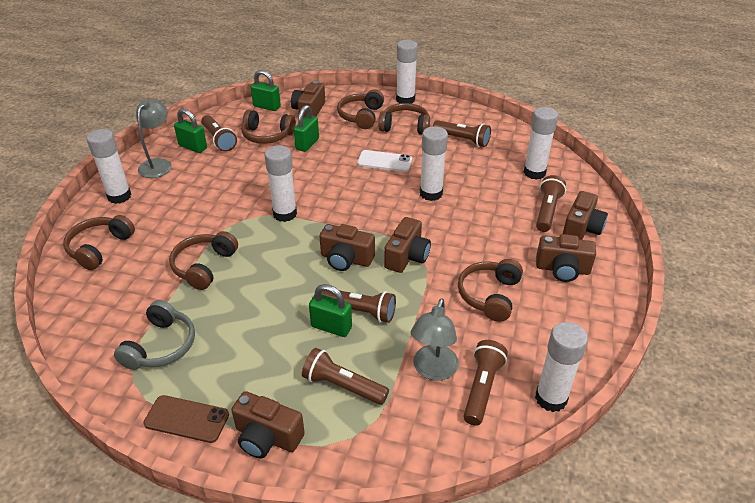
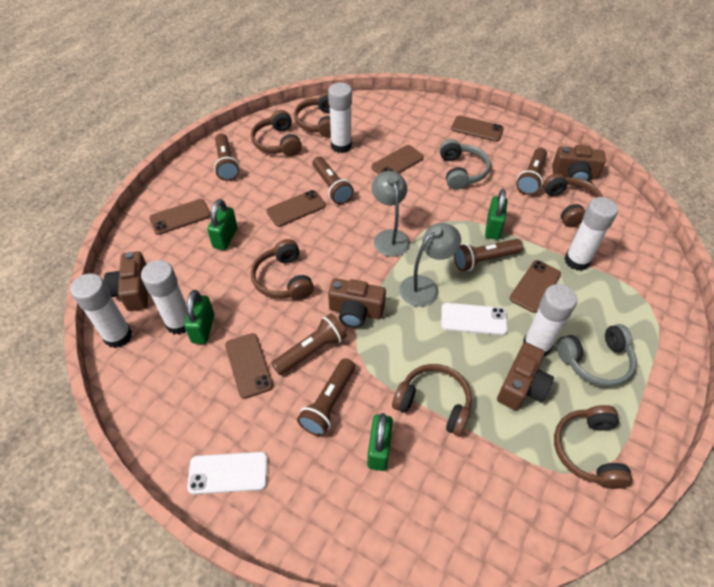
brown camera: [231,391,305,459] [291,81,325,118] [319,224,375,271] [384,217,431,273] [536,234,596,282] [563,191,608,240] = 6 -> [104,251,148,311] [328,279,386,328] [497,343,554,410] [552,145,606,182] = 4
brown phone: [143,395,229,443] = 1 -> [149,199,211,235] [225,333,273,399] [266,190,326,227] [371,145,424,174] [451,115,504,142] [510,260,561,313] = 6
grey headphones: [114,300,195,370] = 1 -> [439,139,491,190] [557,324,637,387] = 2
white glue stick: [87,129,132,204] [264,145,297,222] [396,40,418,104] [420,126,448,201] [523,107,558,180] [535,322,588,412] = 6 -> [71,274,132,348] [141,260,187,335] [328,83,352,153] [522,284,577,356] [565,197,618,271] = 5
white phone: [357,150,412,172] = 1 -> [187,452,268,494] [441,303,508,335] = 2

